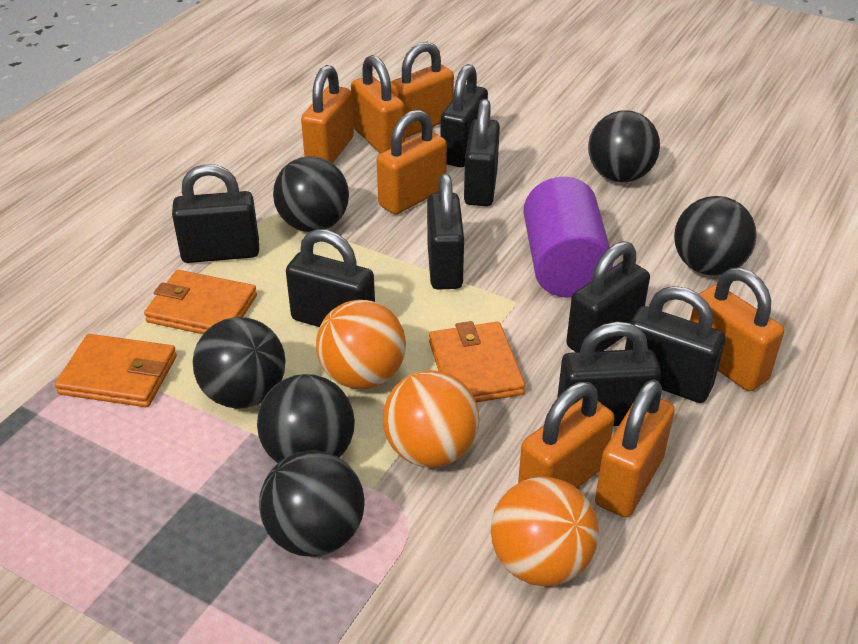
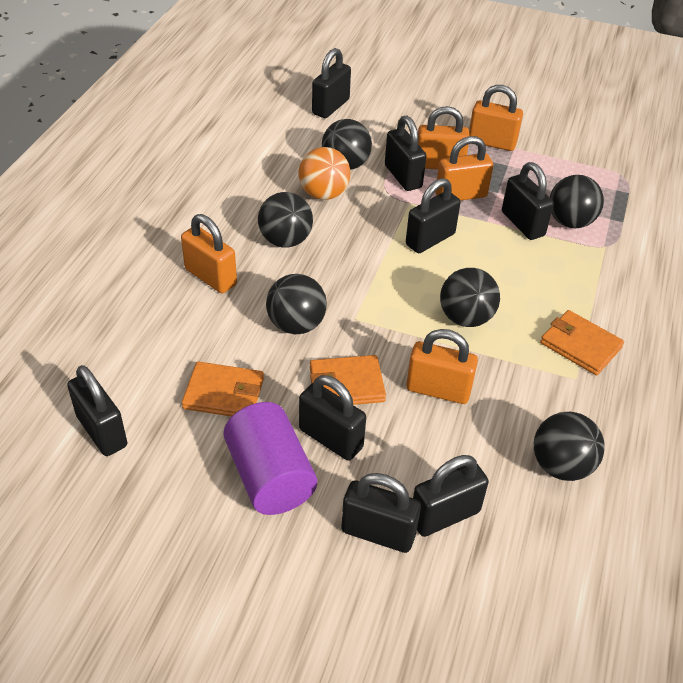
orange ball: [316,300,406,389] [383,370,479,467] [491,477,599,586] = 3 -> [299,147,350,200] = 1
orange padlock: [301,65,354,163] [351,55,405,154] [377,110,447,215] [391,42,454,138] [518,382,615,488] [595,379,675,517] [690,268,784,391] = 7 -> [181,214,237,293] [406,329,478,404] [418,106,470,169] [435,136,493,201] [469,85,523,151] = 5

